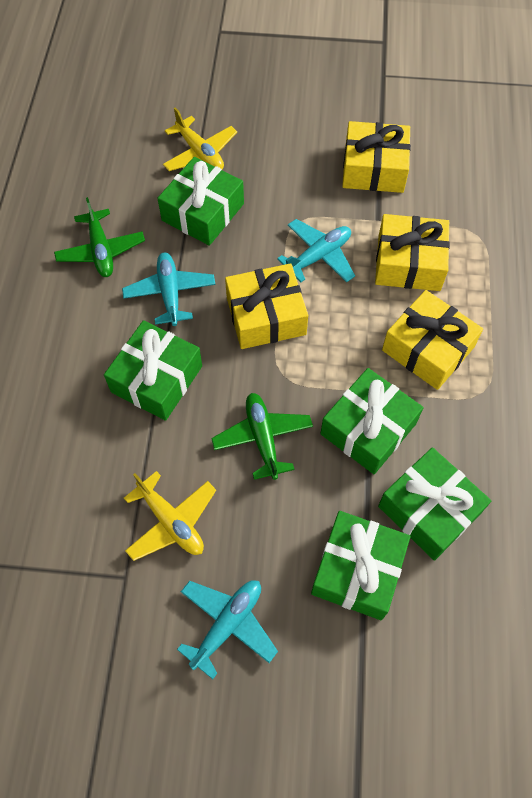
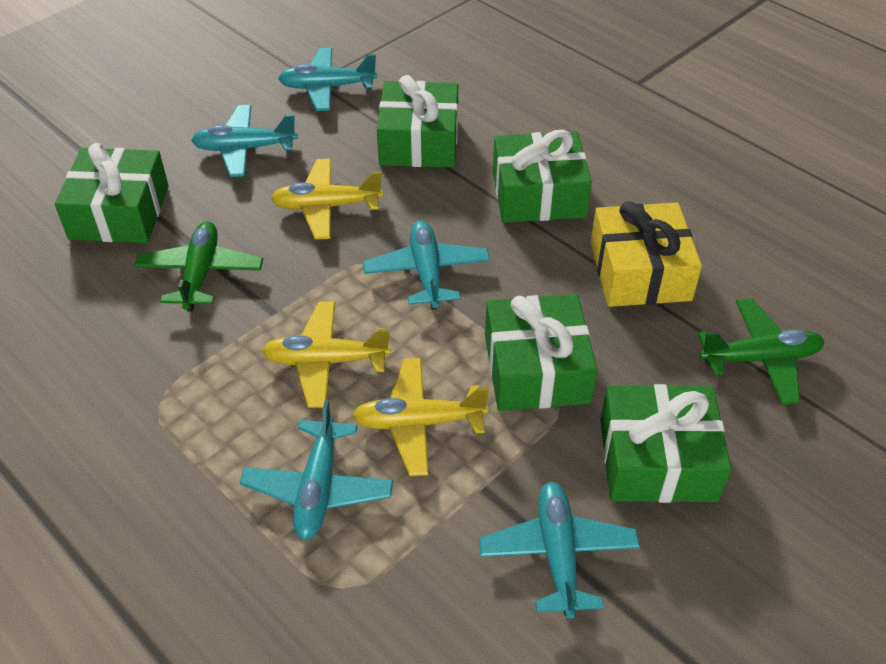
turquoise plane: [122,253,216,326] [177,580,278,679] [277,219,355,282] = 3 -> [191,105,298,177] [240,399,393,540] [278,48,377,111] [363,220,490,310] [479,482,640,619] = 5
yellow gift: [225,263,308,349] [342,121,411,193] [375,214,450,291] [382,290,483,390] = 4 -> [590,202,702,307] = 1
yellow plane: [124,471,216,561] [163,107,237,171] = 2 -> [262,301,391,408] [271,159,383,240] [352,358,489,476] = 3

